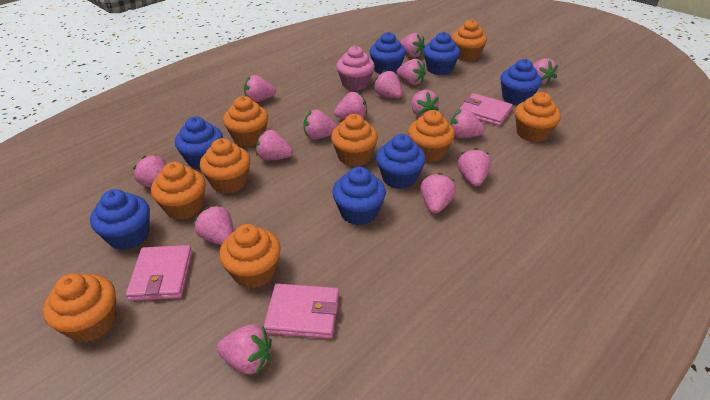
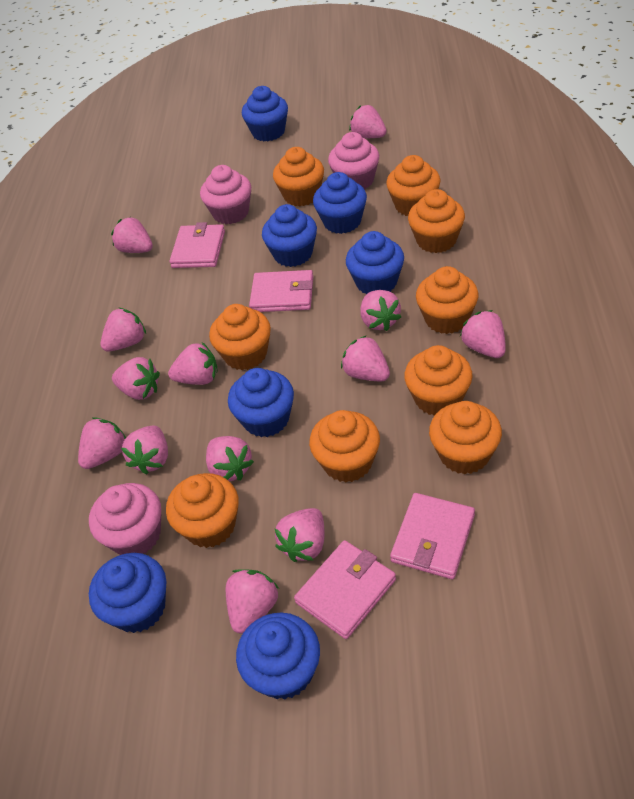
pink cupcake: [337,46,375,91] = 1 -> [89,483,161,555] [200,165,251,224] [328,132,379,189] = 3
pink strawberry: [133,155,166,188] [194,205,234,245] [217,324,272,374] [244,75,276,102] [256,130,293,161] [303,110,338,139] [334,92,367,119] [373,70,403,98] [397,59,426,85] [400,33,425,57] [411,90,439,117] [421,173,456,214] [450,109,485,138] [458,148,491,187] [533,58,558,85] = 15 -> [78,417,126,469] [100,308,146,352] [111,217,153,253] [112,357,160,400] [121,426,168,475] [168,342,218,385] [206,436,254,481] [226,569,279,634] [275,508,325,562] [341,335,390,381] [349,105,386,138] [360,290,401,331] [460,310,506,358] = 13
pink wallet: [126,245,192,301] [263,283,339,339] [460,93,513,126] = 3 -> [169,222,225,268] [249,270,313,312] [294,540,396,639] [390,493,475,579] = 4

